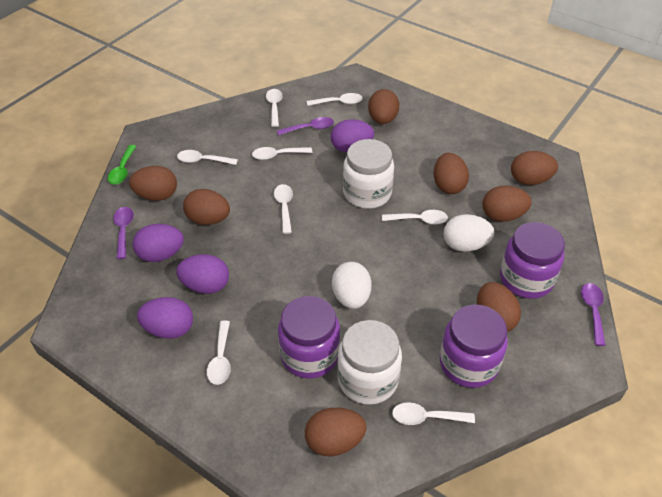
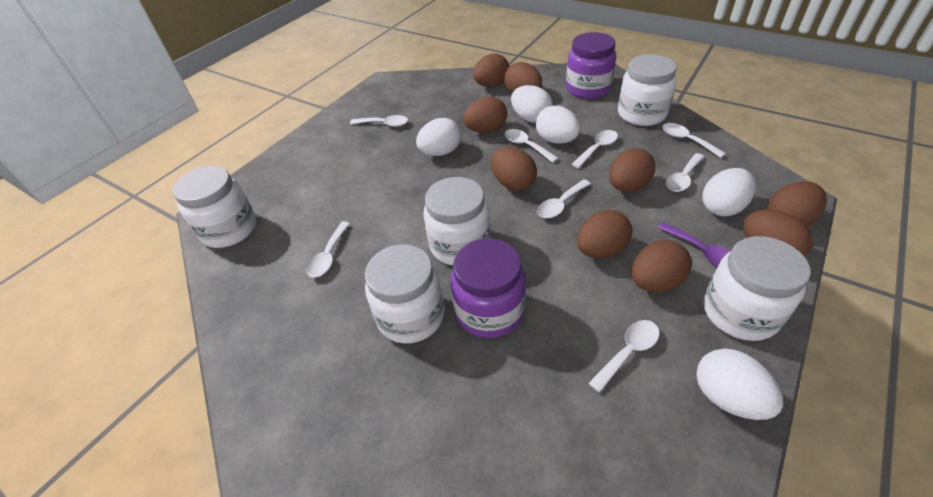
brown egg: [129,166,177,201] [183,189,230,225] [305,408,366,456] [368,89,399,124] [434,153,469,194] [477,282,521,332] [483,186,532,222] [511,151,558,185] = 8 -> [463,97,507,133] [473,53,509,87] [491,147,537,191] [504,62,542,93] [577,210,633,258] [609,148,655,192] [632,240,692,292] [743,210,812,257] [767,181,827,227] = 9
green spoon: [108,145,136,184] = 1 -> none = 0
purple egg: [133,224,184,262] [137,297,193,339] [176,254,229,294] [331,119,374,152] = 4 -> none = 0
purple jar: [278,296,340,378] [440,305,508,388] [500,222,565,299] = 3 -> [451,238,526,338] [566,32,616,99] = 2
purple spoon: [113,207,134,259] [277,117,334,136] [581,283,606,346] = 3 -> [657,222,730,266] = 1
white egg: [332,262,372,309] [444,214,494,252] = 2 -> [416,118,461,156] [511,85,553,123] [536,106,580,144] [696,349,783,420] [702,168,756,216] = 5
white jar: [337,320,402,405] [343,139,394,209] = 2 -> [173,166,256,248] [365,244,444,344] [424,177,491,265] [618,54,677,126] [703,236,811,341] = 5

